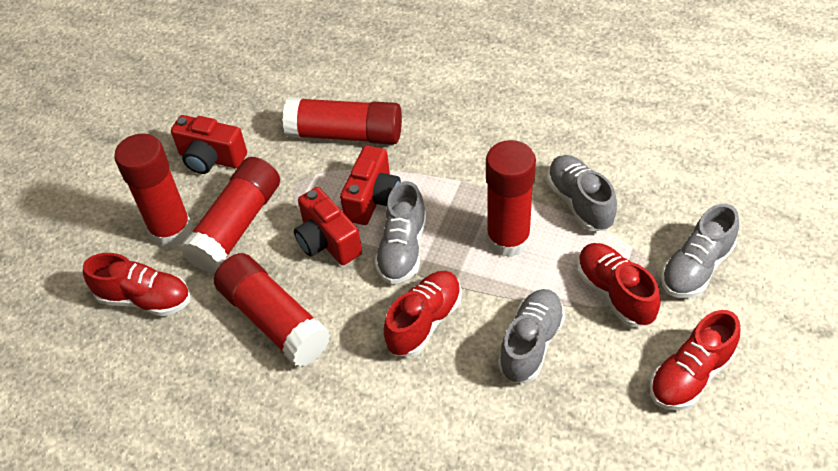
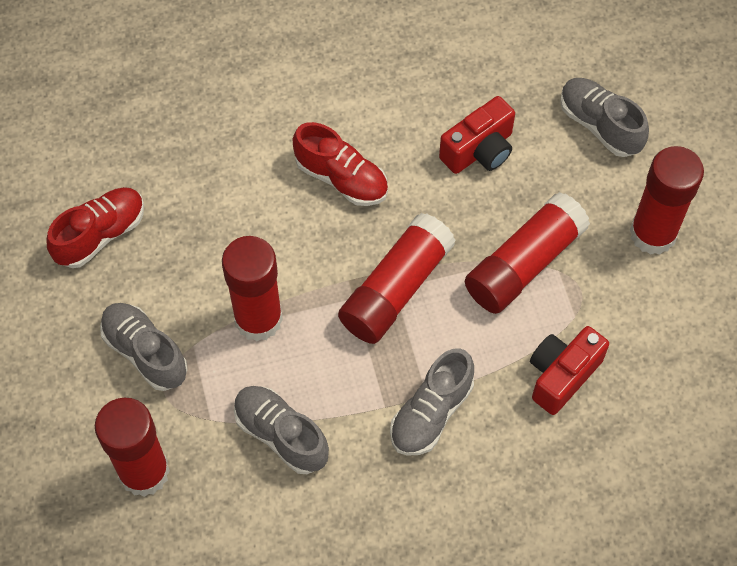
red camera: [171,115,247,174] [294,187,362,265] [340,145,401,225] = 3 -> [439,96,515,174] [530,326,609,415] = 2
red shoe: [83,253,190,316] [384,271,462,357] [577,243,661,327] [650,310,740,410] = 4 -> [47,187,144,268] [293,122,388,206] = 2

